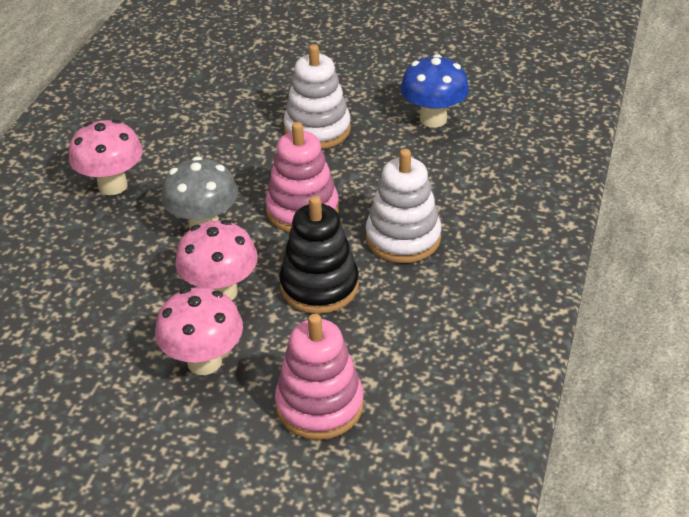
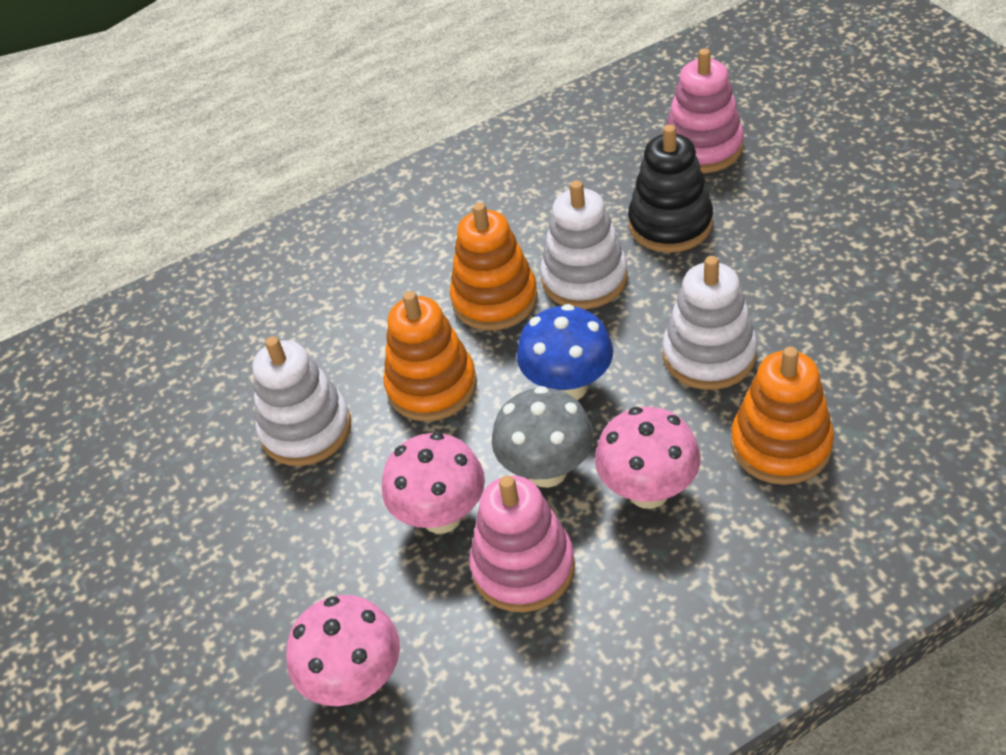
orange stacking toy: none = 0 -> [384,291,477,422] [450,202,538,330] [731,346,834,485] = 3
white stacking toy: [283,44,351,149] [366,149,442,263] = 2 -> [253,336,351,466] [540,180,628,309] [662,256,757,390] = 3

